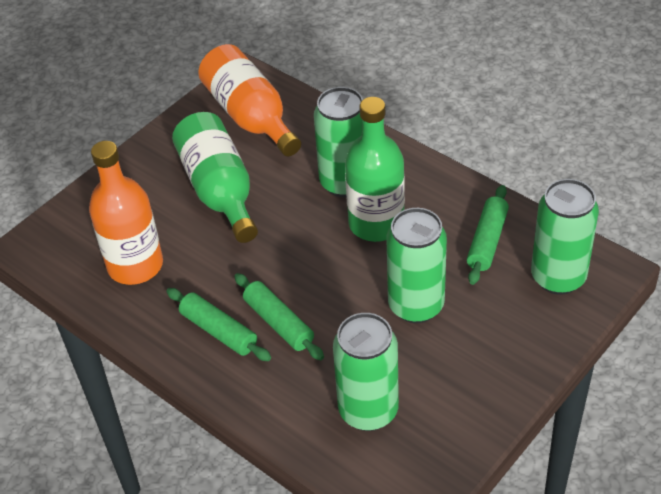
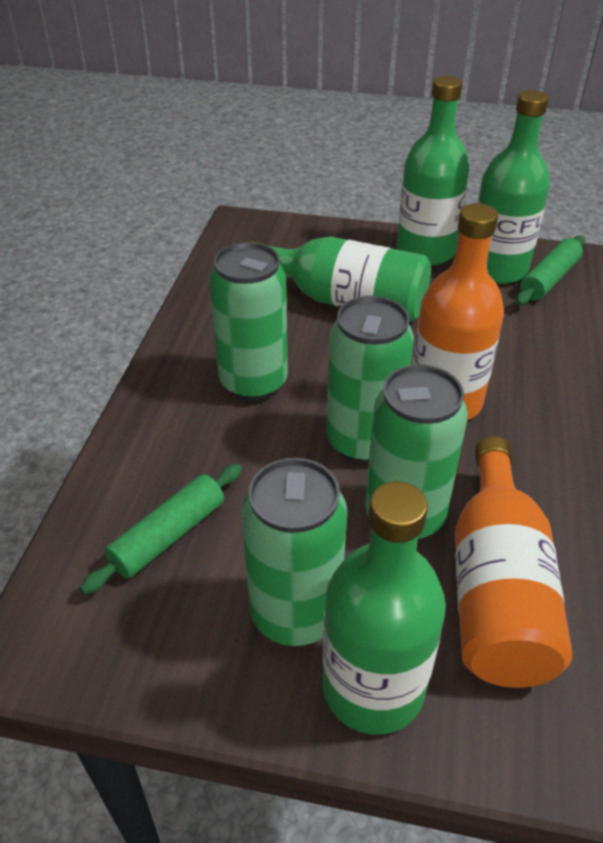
green bottle: [172,112,258,243] [345,97,405,242] = 2 -> [249,236,431,322] [322,481,446,735] [396,76,469,266] [477,90,550,284] = 4
green rolling pin: [166,288,271,361] [234,273,324,360] [467,185,509,285] = 3 -> [80,464,242,594] [516,235,585,305] = 2

